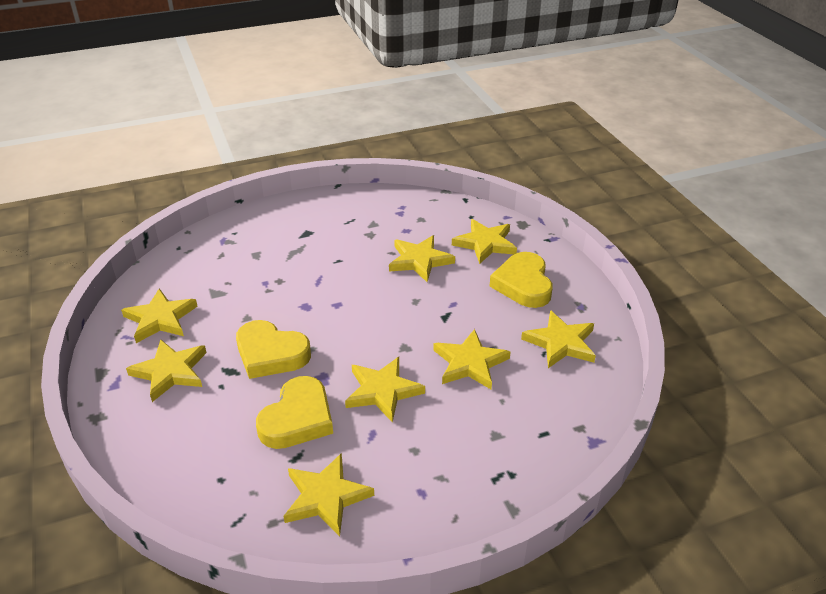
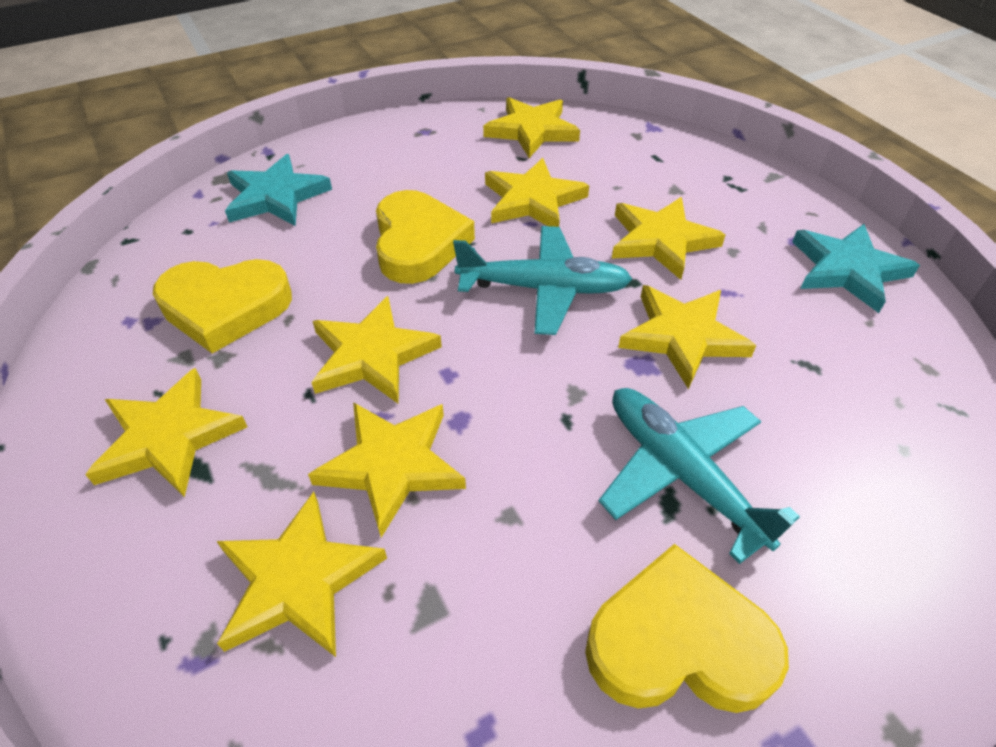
turquoise plane: none = 0 -> [453,226,632,335] [599,388,800,564] = 2
turquoise star: none = 0 -> [225,154,332,226] [792,224,920,313] = 2

